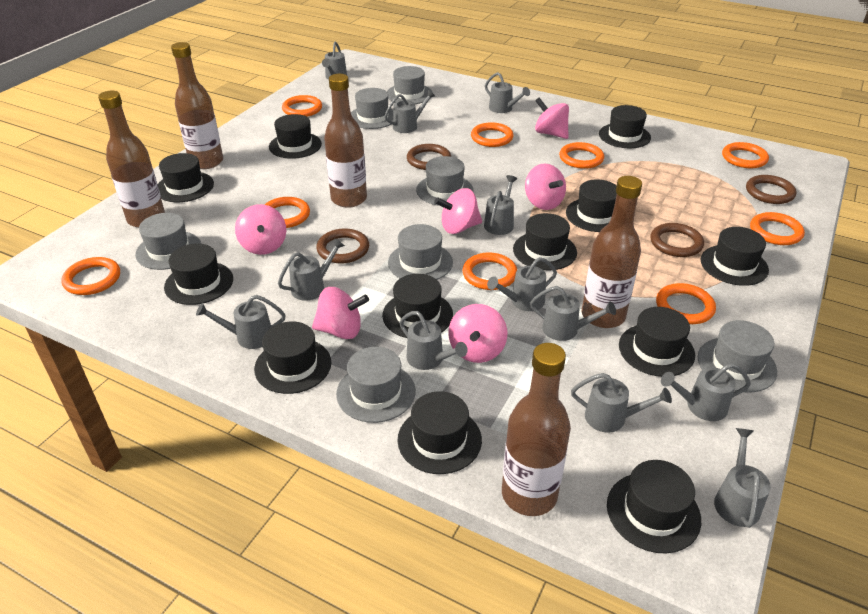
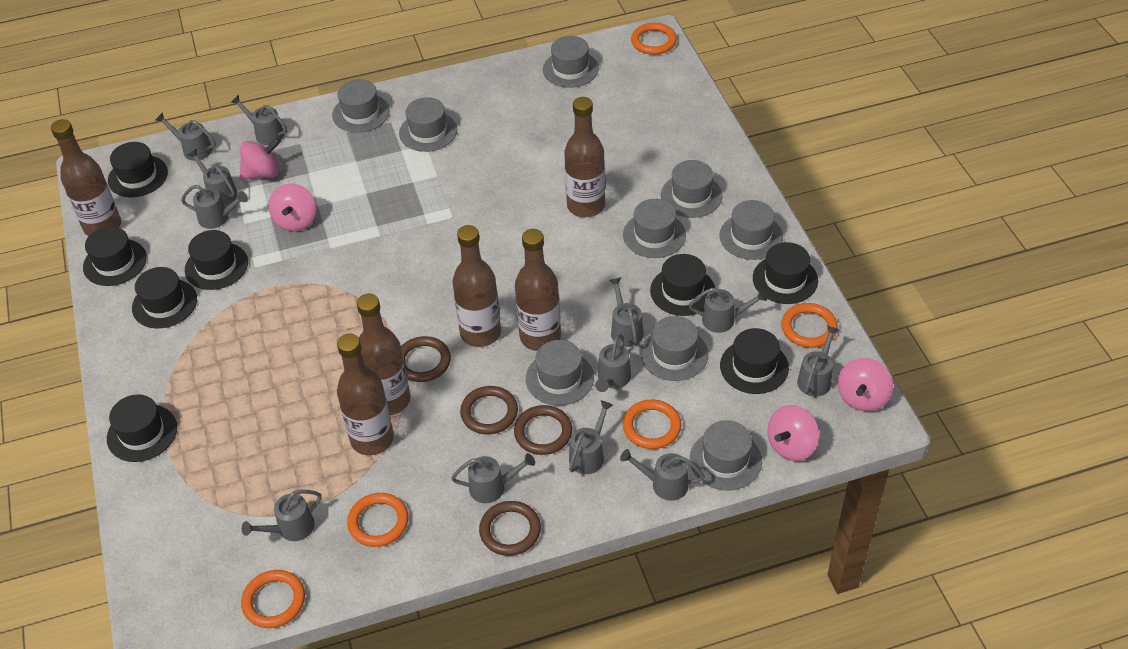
black hat: [158,153,214,202] [164,244,233,305] [254,322,331,394] [269,114,322,159] [382,274,453,338] [397,391,482,474] [513,213,577,270] [566,180,617,232] [599,105,651,148] [607,460,701,553] [619,307,695,377] [701,227,769,286] = 12 -> [83,226,147,286] [107,394,177,462] [108,142,168,197] [132,267,197,328] [185,230,248,290] [650,254,715,316] [720,328,789,394] [753,242,818,304] = 8
brown bottle: [98,91,165,228] [171,42,223,169] [324,74,367,208] [502,343,571,516] [582,176,642,328] = 5 -> [51,119,121,236] [337,334,394,455] [357,294,411,415] [452,225,501,347] [515,229,561,351] [564,97,605,217] = 6
grey hat: [135,213,201,270] [336,347,416,423] [351,88,393,129] [387,66,433,104] [388,224,453,280] [416,156,473,206] [698,320,777,392] = 7 -> [332,79,390,133] [399,97,457,152] [526,340,594,406] [543,36,599,88] [623,199,686,258] [640,316,708,381] [661,160,722,218] [690,420,762,490] [719,200,783,260] = 9
orange ring: [61,257,120,295] [265,197,310,228] [282,95,322,117] [463,252,517,290] [471,122,513,147] [559,142,604,169] [656,283,716,324] [722,142,769,168] [750,212,805,245] = 9 -> [241,570,305,628] [347,493,409,547] [623,399,681,449] [631,23,677,55] [781,303,838,348] = 5
pink spinning top: [235,204,286,255] [312,287,369,339] [434,188,482,234] [449,304,507,363] [525,163,566,210] [535,98,569,139] = 6 -> [239,137,281,180] [269,183,316,232] [767,405,820,461] [838,358,893,411] = 4

